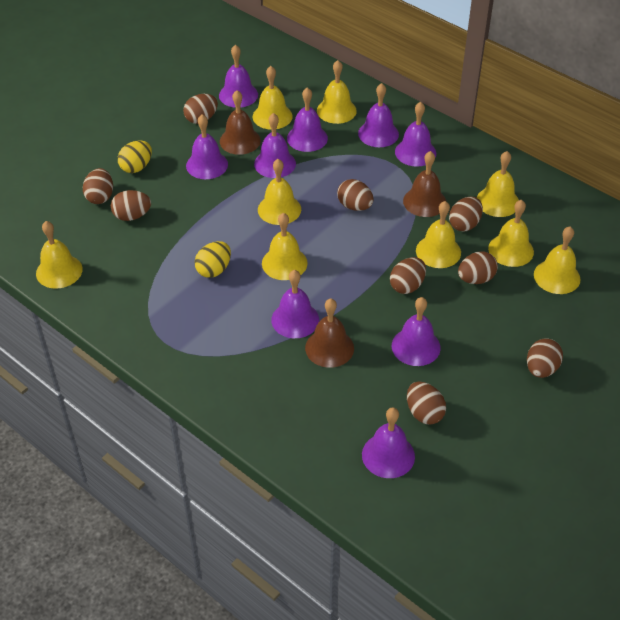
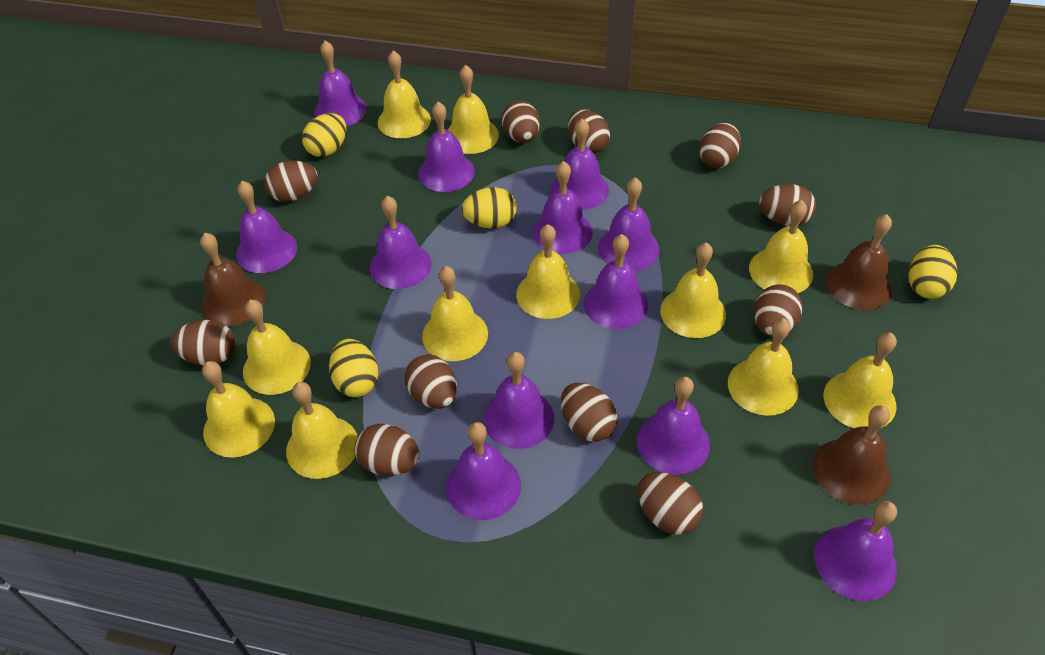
brown egg: [83,168,113,204] [111,190,151,221] [183,94,218,124] [337,179,374,211] [390,257,426,294] [407,382,446,425] [449,196,483,231] [458,252,498,284] [527,338,563,378] = 9 -> [171,320,235,366] [264,161,318,202] [354,424,420,476] [404,354,457,409] [502,101,540,143] [561,383,618,442] [568,109,610,153] [637,472,703,535] [699,122,741,168] [754,284,802,337] [759,184,816,226] = 11
purple bell: [186,114,228,179] [219,45,258,108] [254,113,296,178] [271,270,319,338] [287,88,328,152] [358,83,399,147] [362,407,415,478] [392,297,440,366] [395,102,436,167] = 9 -> [236,181,297,273] [314,41,367,126] [370,196,432,289] [418,102,475,192] [446,422,521,520] [483,352,554,449] [532,161,593,254] [551,118,609,210] [583,234,648,329] [598,177,659,271] [637,377,710,475] [814,501,897,601] = 12
yellow bell: [36,221,83,289] [252,66,293,129] [258,159,301,225] [262,213,308,280] [317,60,357,124] [416,201,461,268] [476,151,519,217] [488,200,534,267] [534,227,581,294] = 9 -> [202,361,275,458] [243,300,311,395] [286,382,358,479] [378,50,431,138] [422,266,488,361] [448,65,499,154] [516,224,580,319] [660,242,726,338] [728,318,799,416] [749,200,813,293] [824,332,897,428] = 11
yellow egg: [118,140,152,173] [194,241,231,278] = 2 -> [302,113,346,157] [329,339,378,397] [461,187,517,229] [908,245,957,299] = 4

